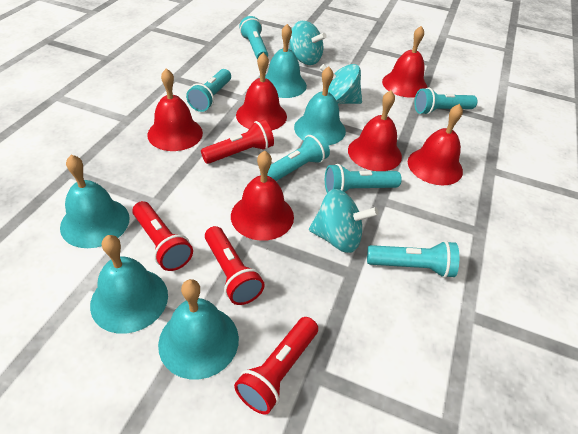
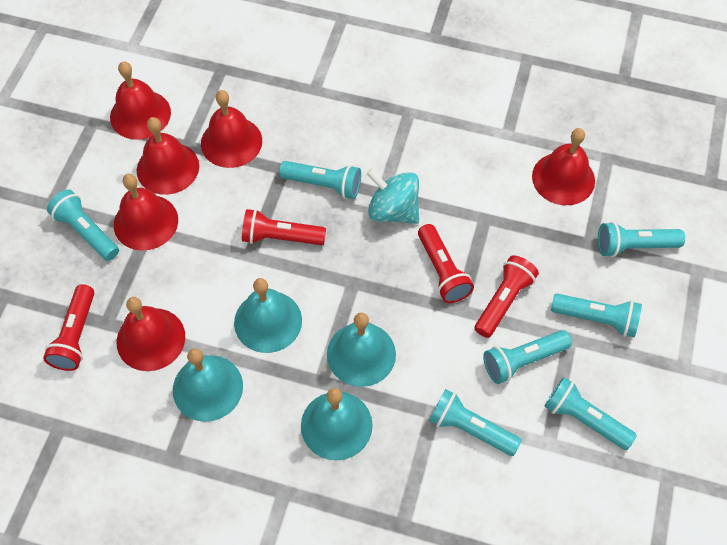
turquoise bell: [60,155,130,248] [90,235,168,334] [158,279,239,379] [265,24,307,98] [294,66,346,145] = 5 -> [173,348,243,422] [234,278,302,353] [301,388,373,460] [327,313,396,387] = 4
turquoise flashlight: [186,69,231,112] [239,16,268,60] [260,133,330,181] [325,164,402,193] [367,241,459,278] [414,88,478,115] = 6 -> [47,189,119,261] [279,161,361,199] [429,389,522,456] [483,330,572,384] [544,377,637,450] [551,294,642,337] [598,222,685,257] = 7
turquoise spinning top: [289,21,327,65] [309,189,379,253] [320,64,362,104] = 3 -> [366,168,419,224] = 1

